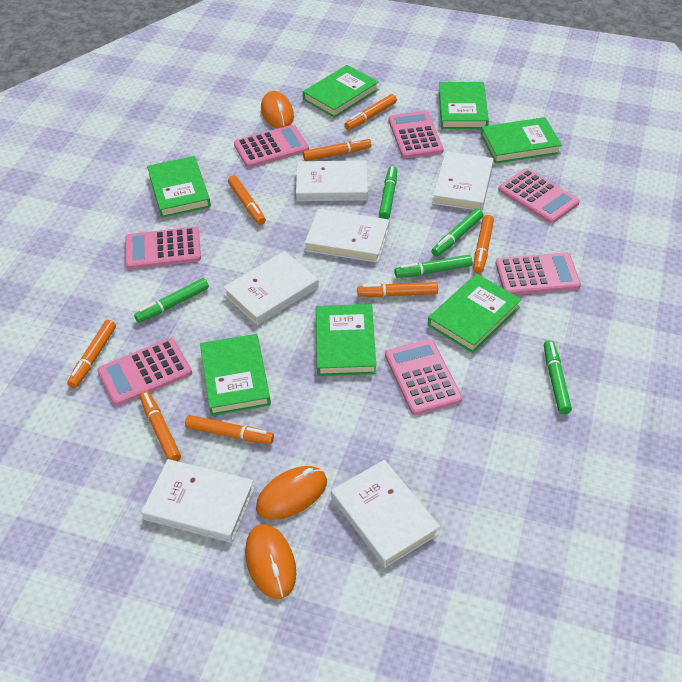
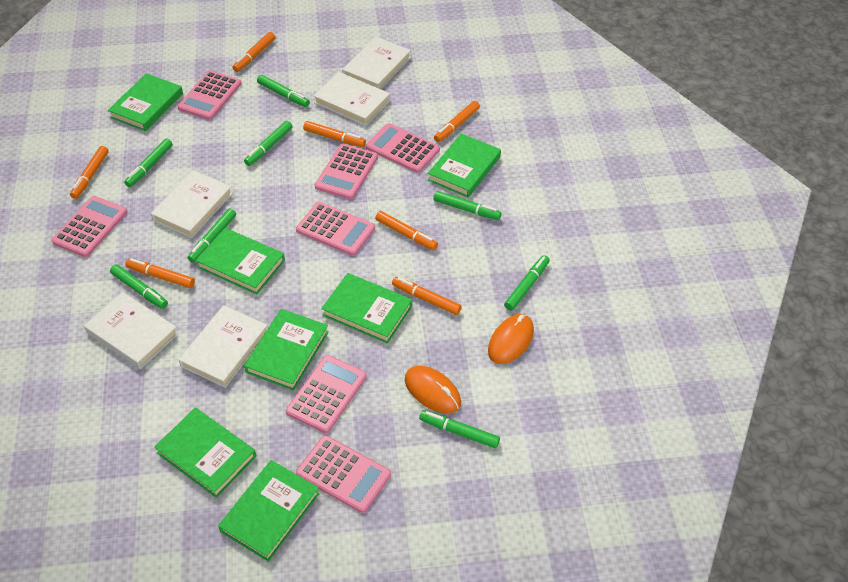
green marker: [134,278,209,323] [379,166,397,219] [394,255,472,278] [432,209,483,257] [544,340,572,414] = 5 -> [110,264,168,309] [124,138,173,187] [187,208,236,263] [244,121,292,166] [257,75,310,107] [419,410,500,448] [433,191,502,220] [504,255,550,311] = 8
orange marker: [67,320,116,388] [140,391,181,461] [185,415,274,444] [228,175,266,225] [303,138,371,161] [344,94,397,130] [357,282,438,297] [473,215,494,273] = 8 -> [70,146,109,199] [125,258,195,288] [233,32,275,72] [303,121,366,147] [375,211,438,250] [392,277,462,315] [434,101,480,142] = 7
orange mouse: [245,524,296,599] [256,466,327,520] [261,91,294,128] = 3 -> [405,366,461,414] [488,314,534,364] = 2
white book: [141,459,254,543] [223,251,319,325] [296,160,368,202] [305,209,389,263] [331,460,440,568] [432,151,494,211] = 6 -> [84,292,179,369] [151,170,233,238] [179,305,267,388] [313,72,390,126] [342,37,411,89] = 5

